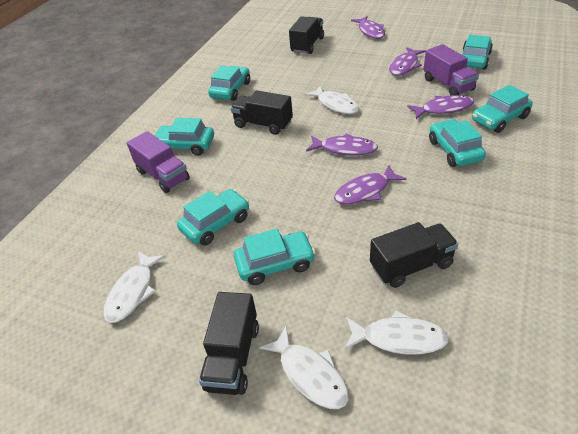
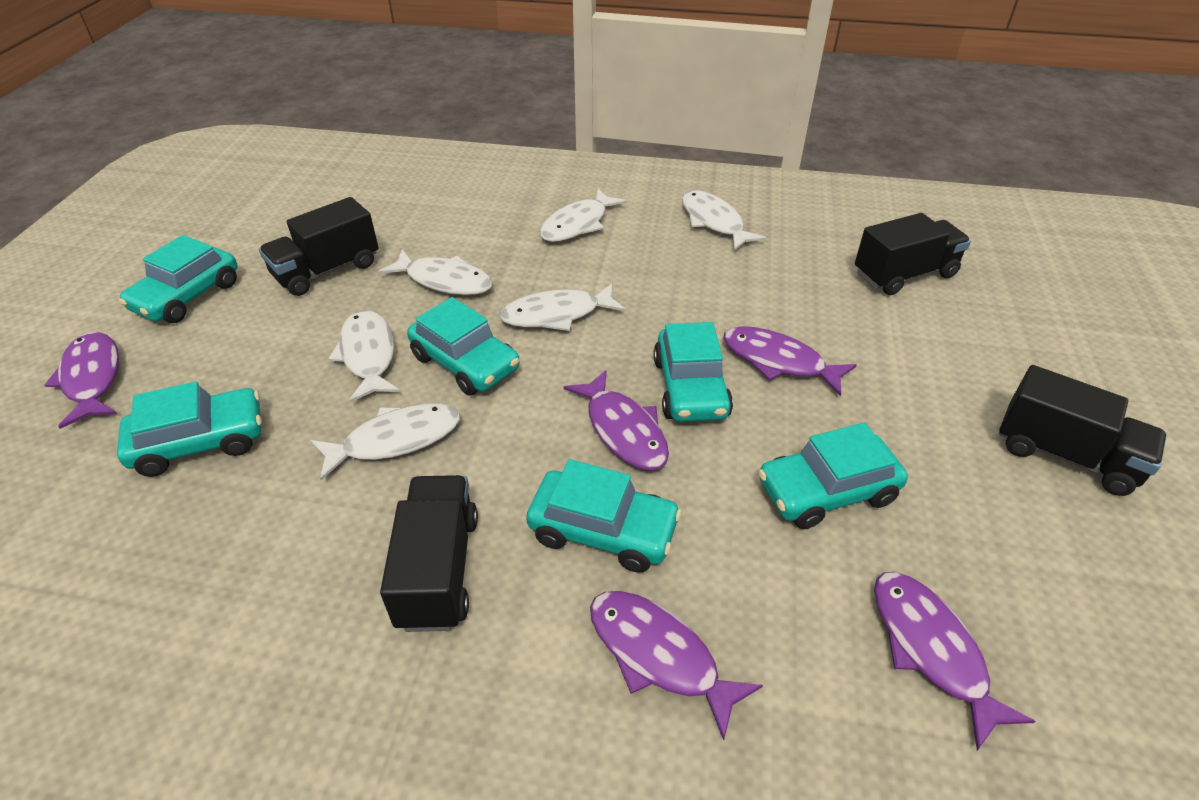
purple truck: [127,131,190,193] [423,44,479,95] = 2 -> none = 0
turquoise car: [155,118,214,156] [177,189,249,246] [208,65,250,101] [234,229,316,285] [429,119,486,167] [462,35,493,70] [472,85,533,133] = 7 -> [117,381,262,477] [119,235,237,323] [407,297,520,395] [526,459,682,573] [653,322,733,422] [758,422,908,529] = 6
white fish: [103,251,166,323] [259,326,348,409] [305,85,359,114] [345,310,449,355] = 4 -> [310,404,460,480] [328,310,401,403] [378,249,493,295] [500,283,626,331] [540,189,627,242] [682,190,767,251] = 6

